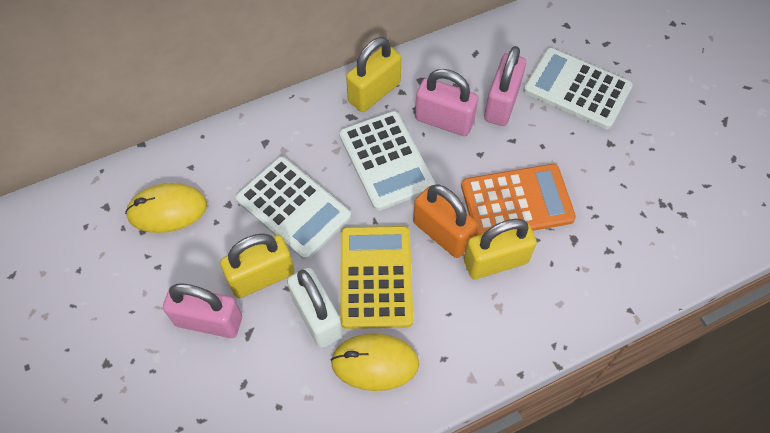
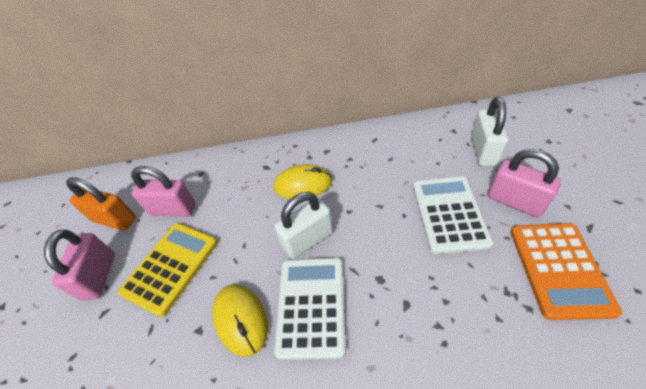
white calculator: [236,156,351,260] [339,111,435,211] [523,48,633,129] = 3 -> [274,258,346,360] [413,176,493,254] = 2
white padlock: [287,268,343,348] = 1 -> [274,192,333,259] [471,97,509,166] = 2
yellow padlock: [220,233,294,298] [346,37,401,112] [464,219,537,279] = 3 -> none = 0

